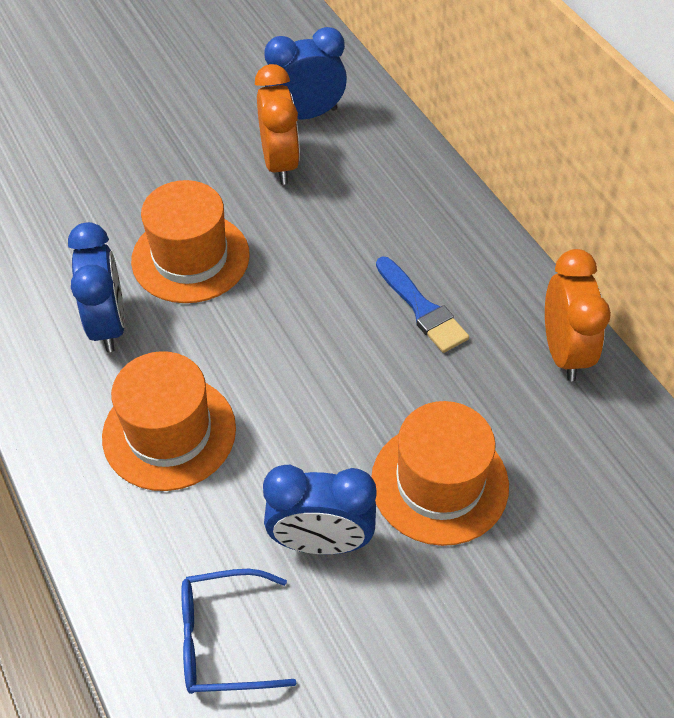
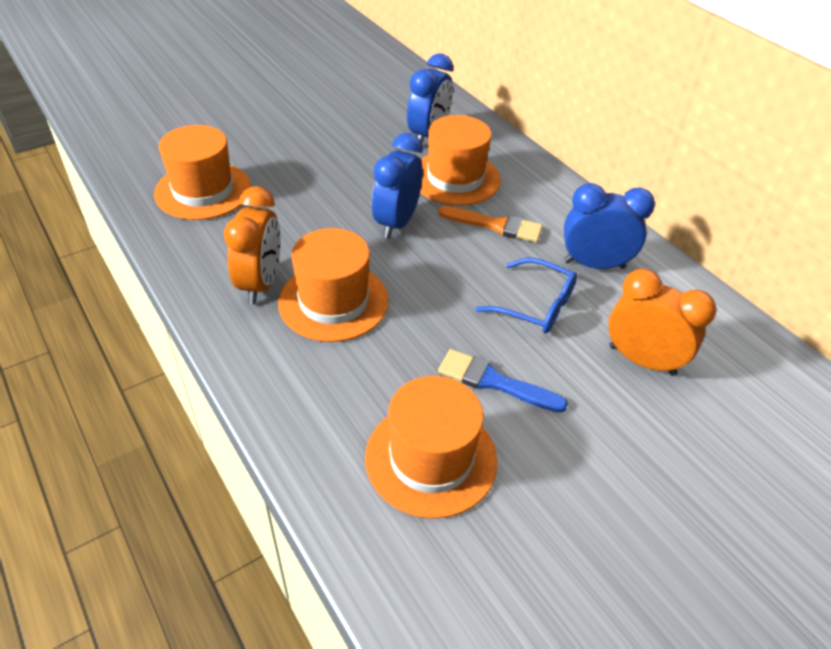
orange brush: none = 0 -> [438,206,543,243] = 1
orange hat: [102,351,236,491] [131,180,250,303] [371,401,509,546] = 3 -> [154,125,251,220] [278,228,389,342] [365,376,498,519] [420,115,501,206] = 4

